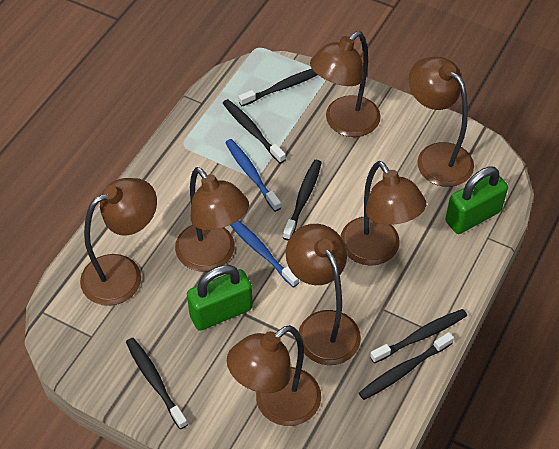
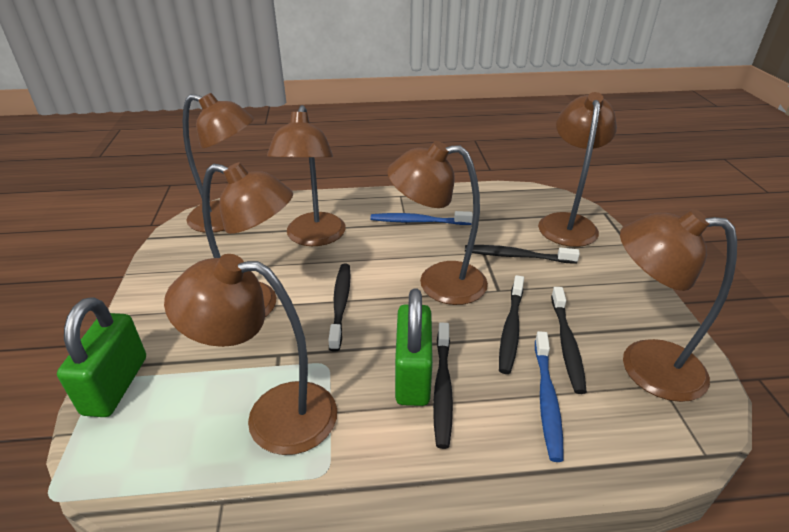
black toothbrush: [126,338,188,429] [223,99,286,164] [238,69,317,106] [283,160,322,240] [359,332,454,400] [370,309,467,363] = 6 -> [328,264,351,352] [433,322,453,449] [465,245,580,264] [499,275,524,374] [551,287,587,394] = 5

